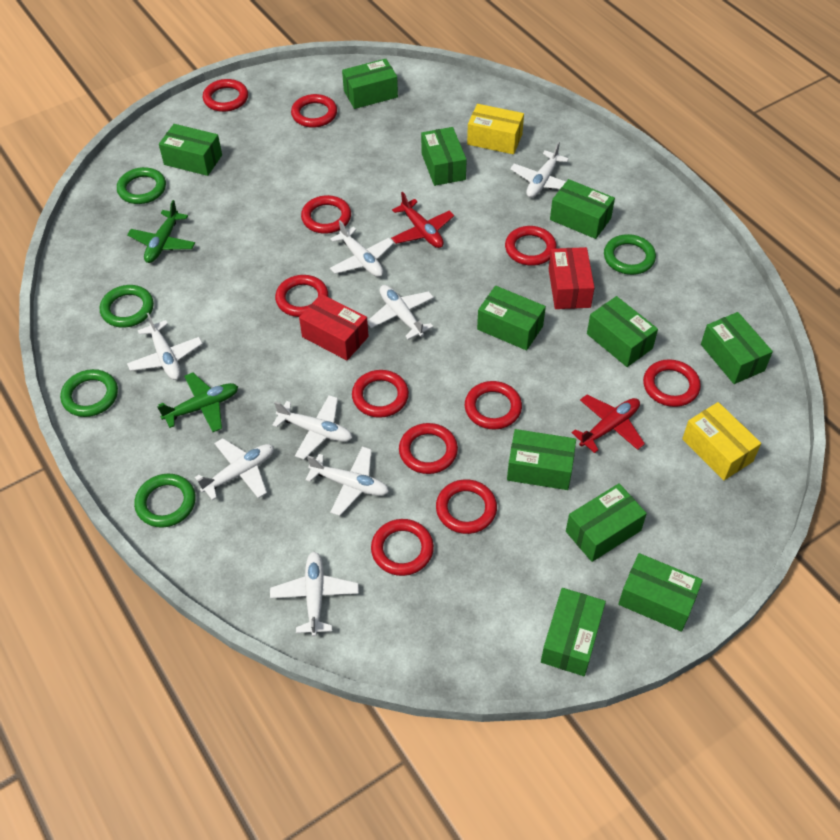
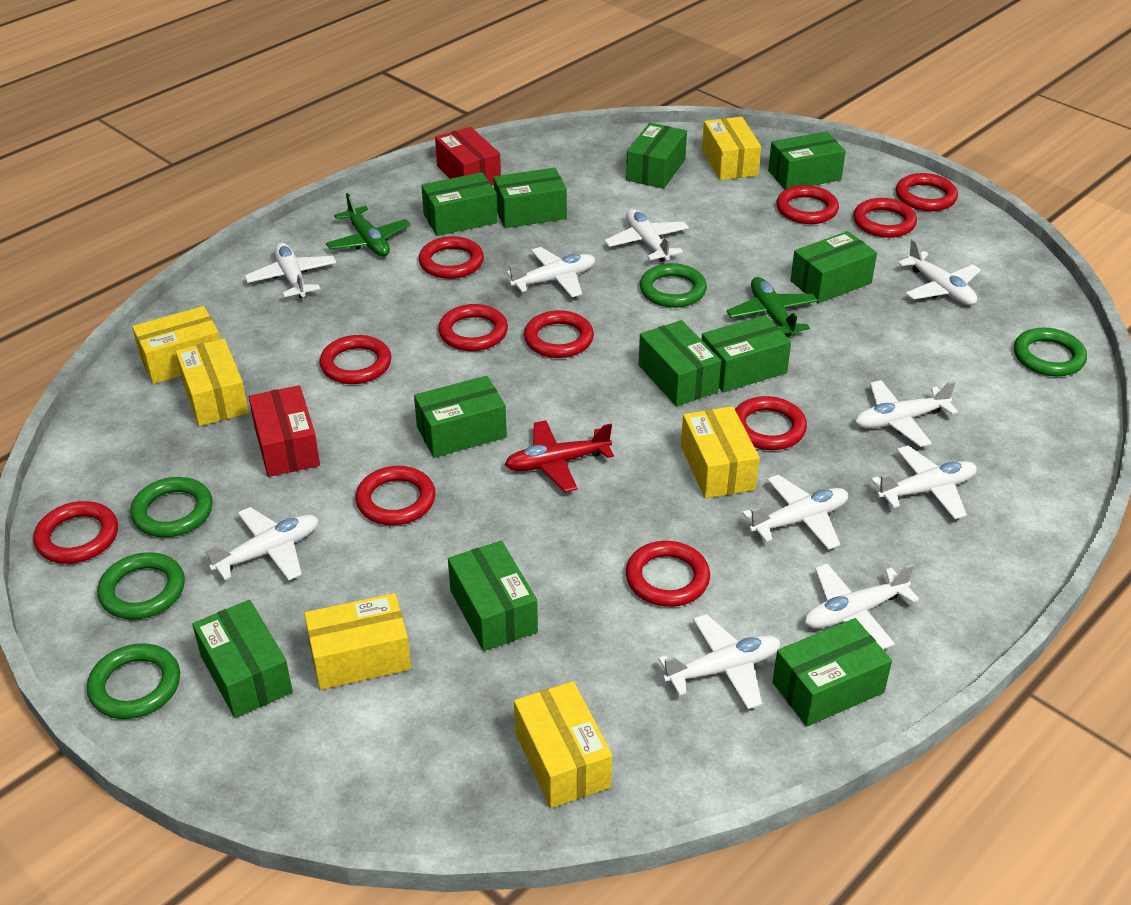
red plane: [391,191,454,248] [572,395,645,453] = 2 -> [505,420,614,492] = 1
white plane: [127,313,203,380] [195,438,274,500] [270,551,359,637] [272,395,352,460] [305,446,389,516] [330,220,394,277] [367,285,434,340] [510,142,569,198] = 8 -> [205,507,319,581] [245,243,336,298] [506,247,596,297] [604,209,689,262] [658,614,781,709] [742,475,848,550] [804,563,919,649] [855,380,958,447] [871,446,977,519] [898,239,981,305] = 10
yellow box: [467,104,524,154] [682,402,761,480] = 2 -> [132,306,220,384] [175,339,249,426] [304,593,411,690] [514,681,612,808] [681,406,760,498] [702,117,761,180] = 6

